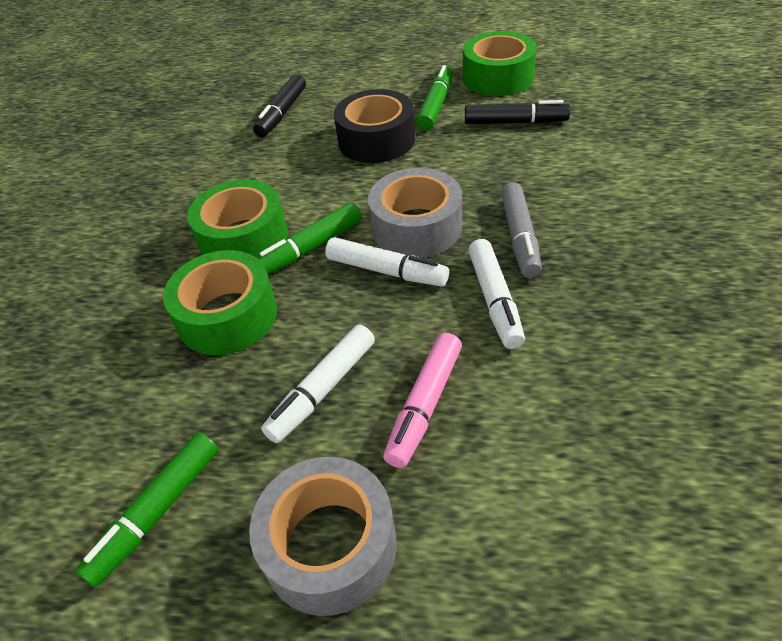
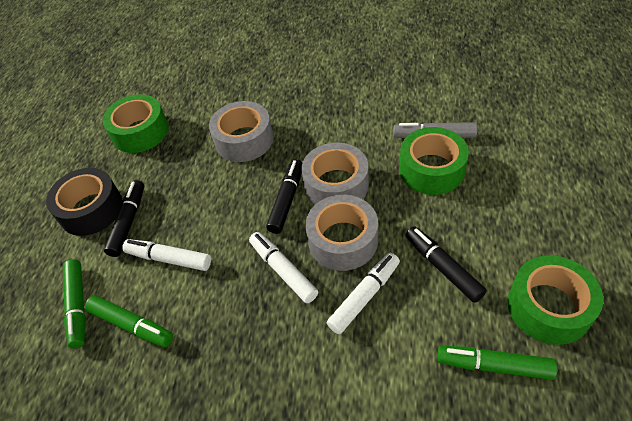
black marker: [253,74,306,137] [465,100,570,124] = 2 -> [104,180,144,257] [266,159,303,234] [405,226,487,303] = 3
grey tape: [249,457,397,616] [368,168,462,258] = 2 -> [209,101,273,162] [301,142,369,205] [305,195,378,271] = 3
pink marker: [383,333,462,468] = 1 -> none = 0

